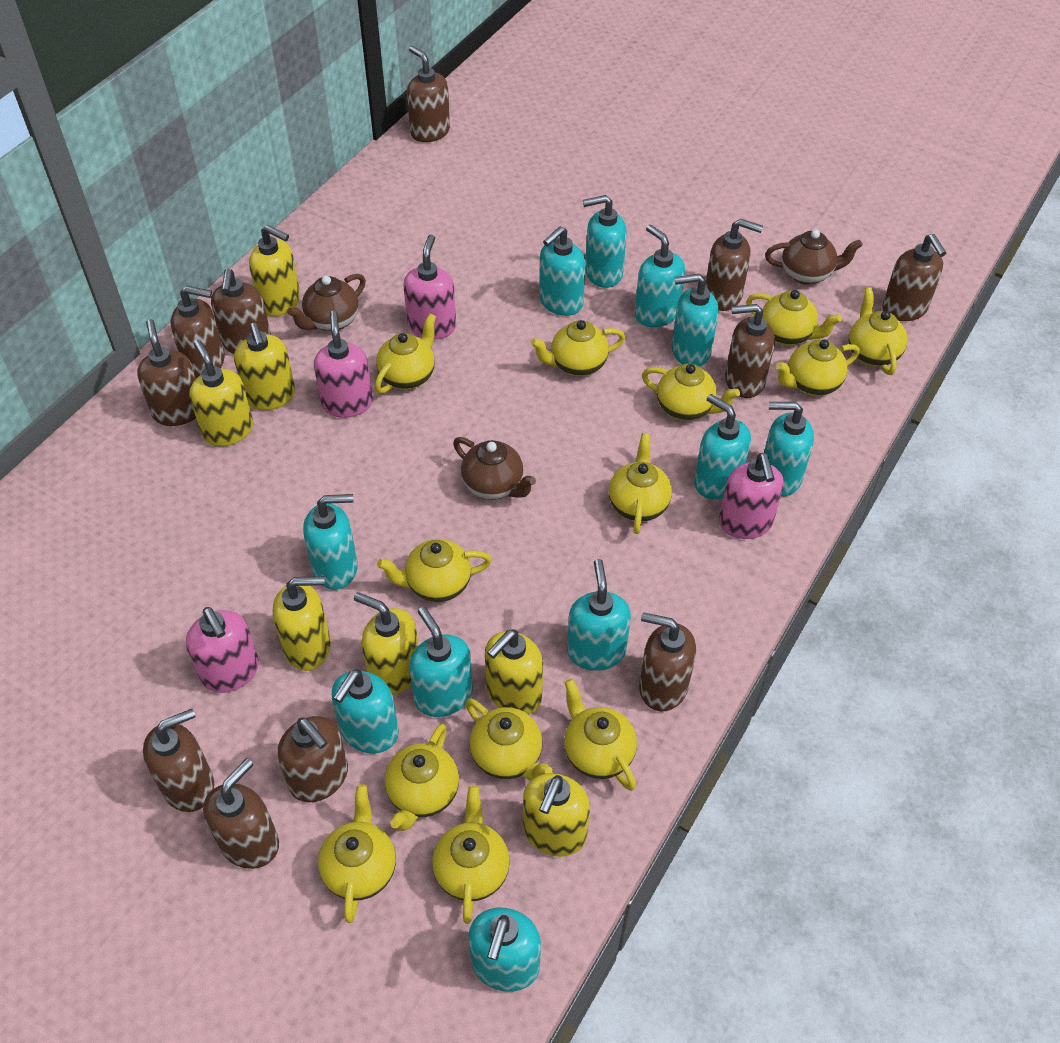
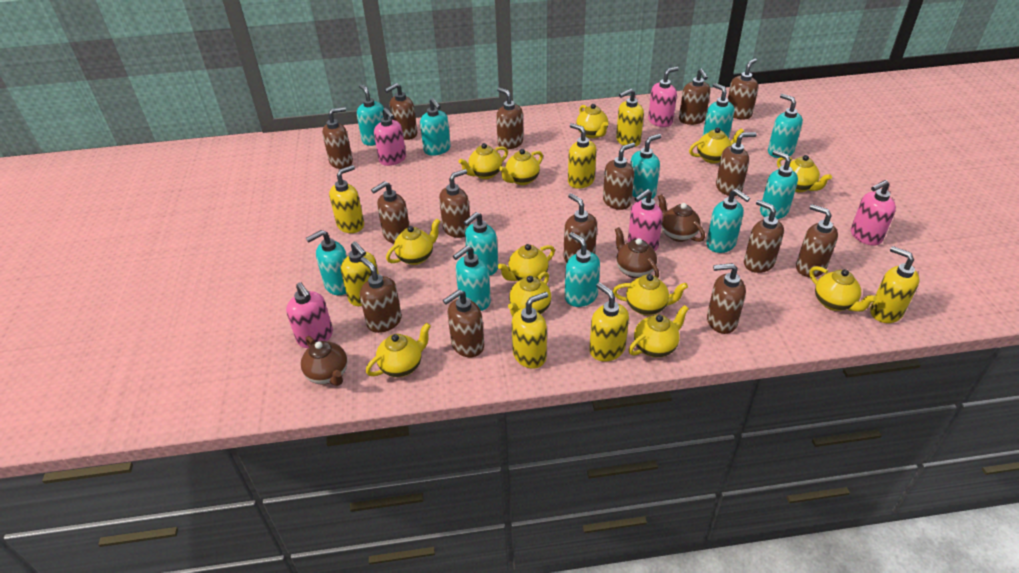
brown soap dispenser: [137,319,196,426] [143,709,214,812] [171,286,225,378] [203,758,279,869] [211,269,271,354] [278,716,348,802] [407,46,450,142] [639,612,696,711] [705,219,763,311] [725,304,775,398] [882,234,946,321] = 11 -> [322,107,353,169] [360,257,402,333] [371,181,409,244] [385,83,417,140] [439,169,471,238] [443,290,484,357] [496,87,523,149] [563,193,597,262] [603,143,635,210] [679,69,710,125] [707,263,746,334] [716,132,757,196] [728,58,758,120] [744,200,784,273] [796,204,838,277] = 15
pink soap dispenser: [186,607,259,693] [314,310,373,418] [403,234,456,340] [719,453,784,539] = 4 -> [286,282,333,348] [374,108,406,166] [628,189,663,251] [648,67,679,127] [851,180,896,246] = 5
yellow teapot: [318,784,396,923] [375,313,436,394] [377,539,492,602] [385,724,459,831] [432,785,510,924] [465,698,553,781] [531,320,625,376] [564,679,637,791] [609,433,672,534] [642,364,740,421] [746,290,842,346] [776,339,860,396] [848,287,907,375] = 13 -> [366,323,431,377] [386,218,440,265] [458,143,508,179] [498,244,555,281] [499,149,543,185] [508,272,551,317] [576,104,608,138] [613,274,688,315] [629,305,689,357] [689,127,744,164] [777,155,832,192] [809,266,877,312] = 12

